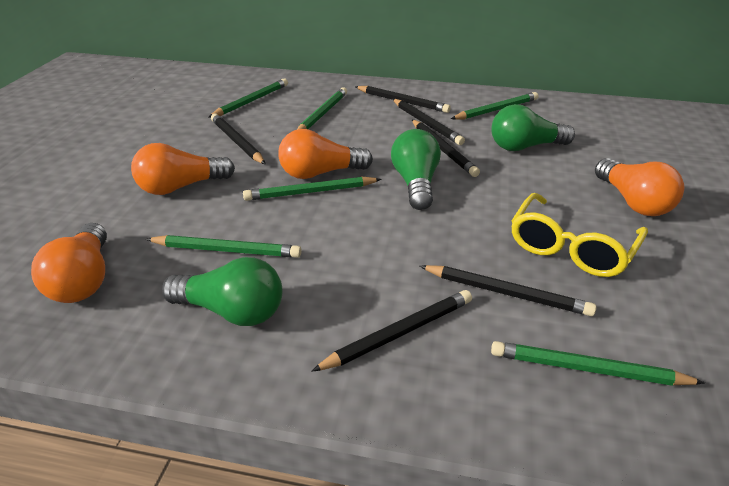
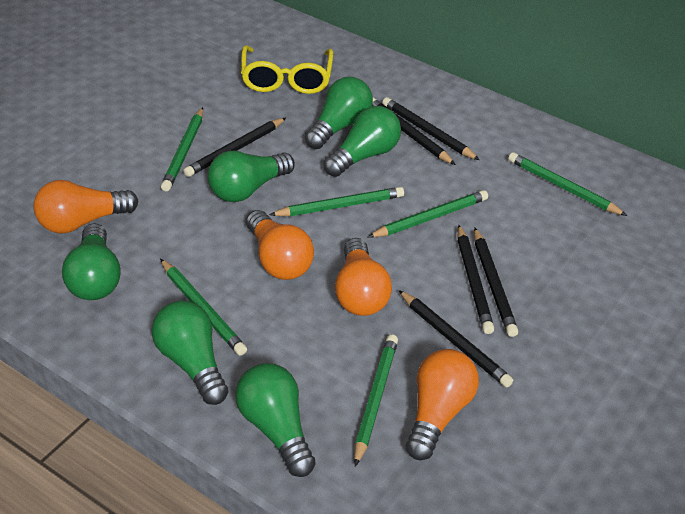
green light bulb: [162,257,282,326] [391,129,441,210] [491,104,575,151] = 3 -> [62,223,121,300] [152,301,228,405] [207,151,295,202] [235,363,316,477] [305,77,373,149] [324,106,401,177] = 6

